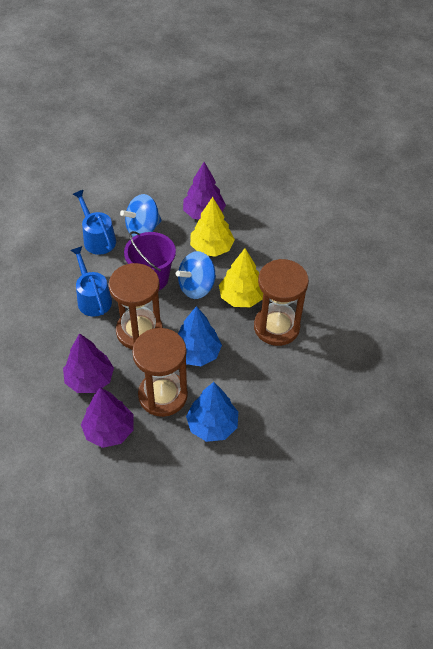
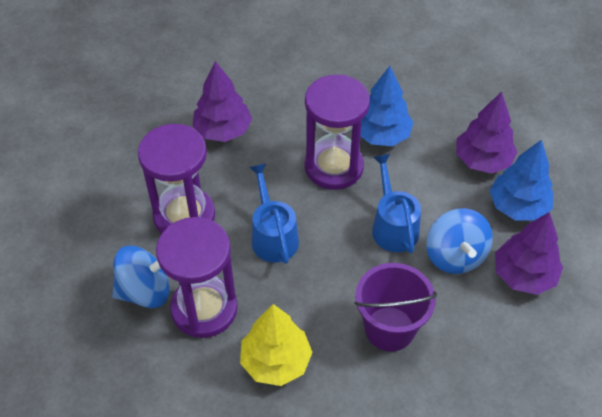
brown hourglass: [109,263,163,350] [132,328,188,417] [254,259,309,346] = 3 -> none = 0
purple hourglass: none = 0 -> [138,124,215,234] [156,217,238,338] [304,75,370,190] = 3
yellow tree: [190,197,235,257] [219,248,263,307] = 2 -> [240,304,313,386] = 1

